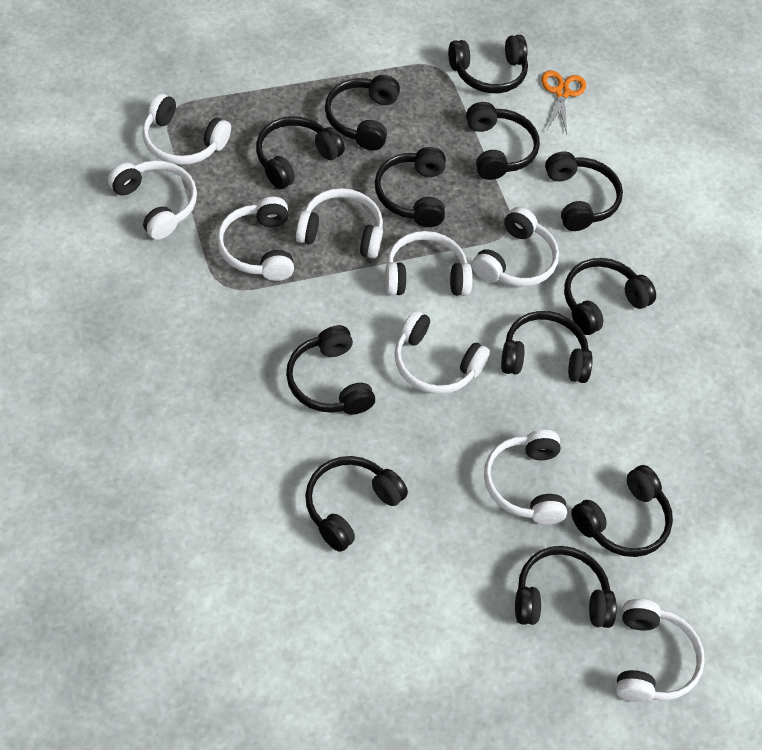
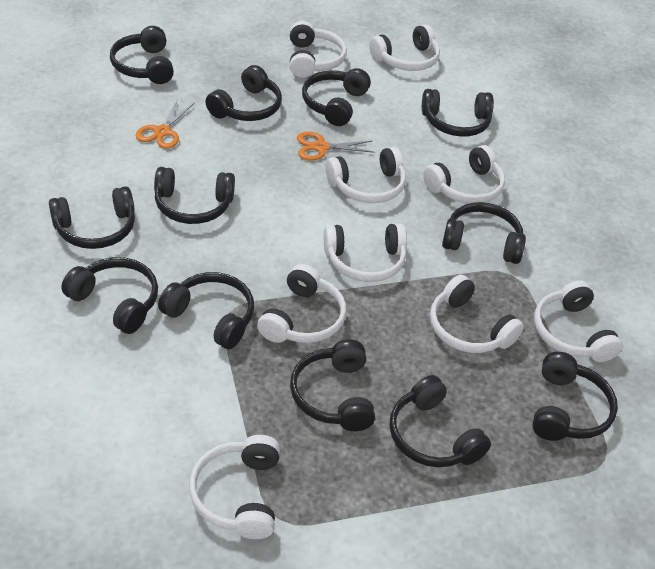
orange scissors: [541,70,586,134] = 1 -> [135,100,194,149] [297,132,375,161] = 2

